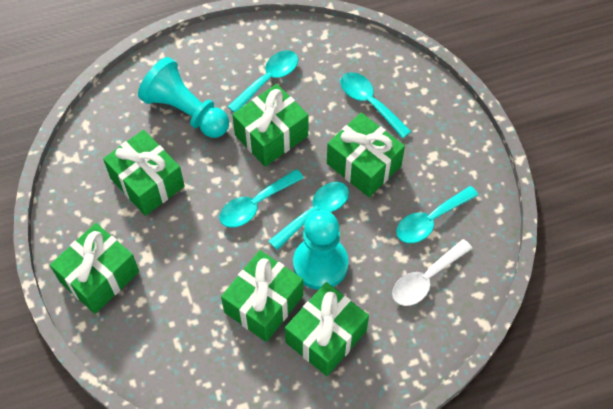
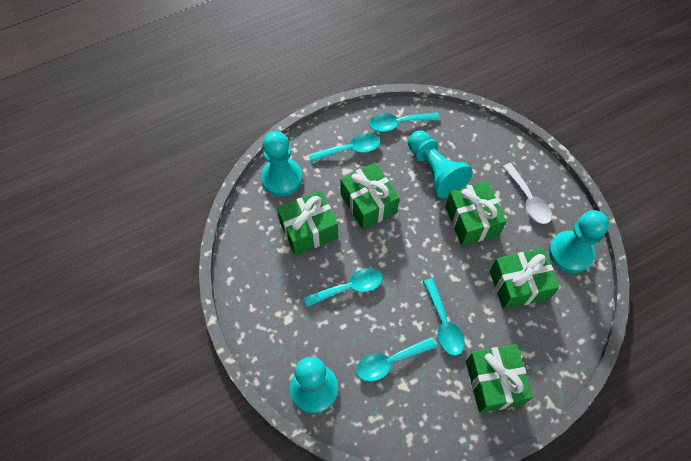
green gift: [50,223,139,314] [103,130,185,216] [221,250,303,342] [232,84,308,167] [285,282,369,376] [327,112,405,197] = 6 -> [277,190,338,256] [340,162,399,230] [445,181,506,246] [466,344,533,413] [490,248,560,309] = 5
turquoise pawn: [138,57,229,138] [293,210,348,290] = 2 -> [261,131,302,196] [290,357,338,414] [408,131,473,198] [549,210,609,273] = 4

